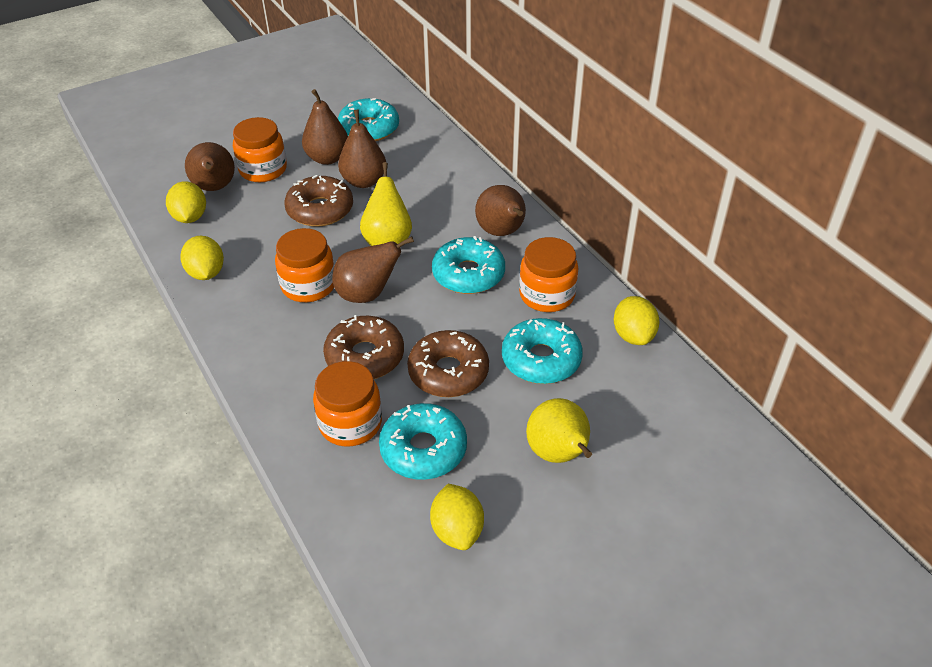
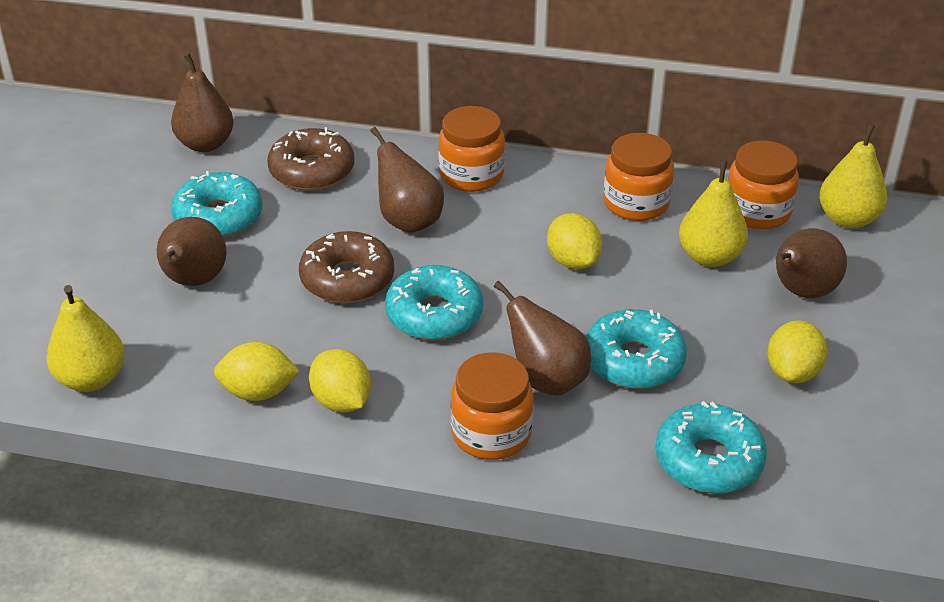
brown donut: [284,175,353,227] [323,315,404,379] [407,330,489,397] = 3 -> [267,127,354,191] [299,231,394,303] = 2
yellow pear: [360,162,412,246] [526,398,592,463] = 2 -> [46,285,125,392] [679,160,748,267] [819,124,887,229] = 3

